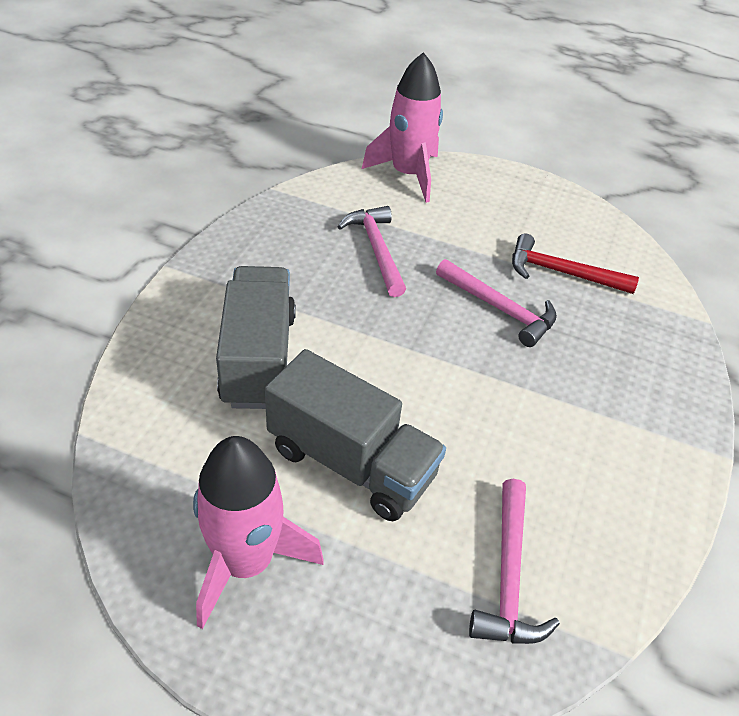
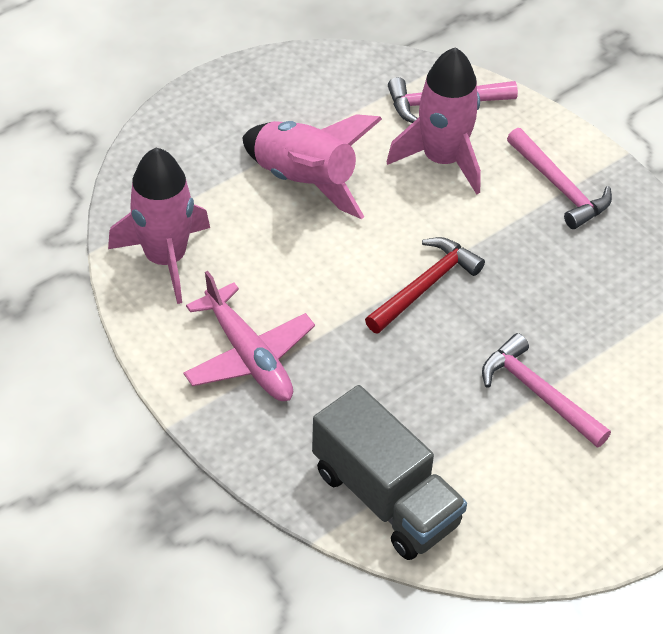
grey truck: [216,266,296,409] [265,349,446,521] = 2 -> [312,385,467,560] = 1
pink plane: none = 0 -> [183,271,315,401] = 1
pink rocket: [193,436,323,629] [362,52,443,203] = 2 -> [108,148,210,304] [242,114,382,219] [387,47,481,194] = 3

